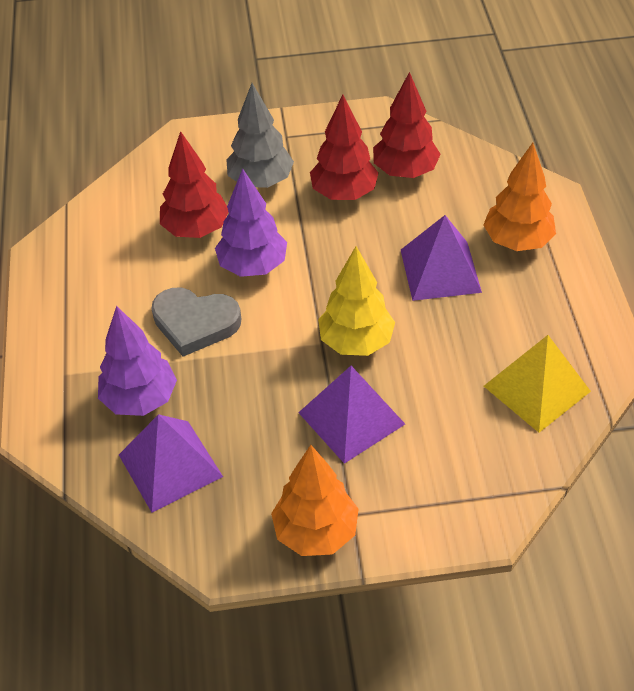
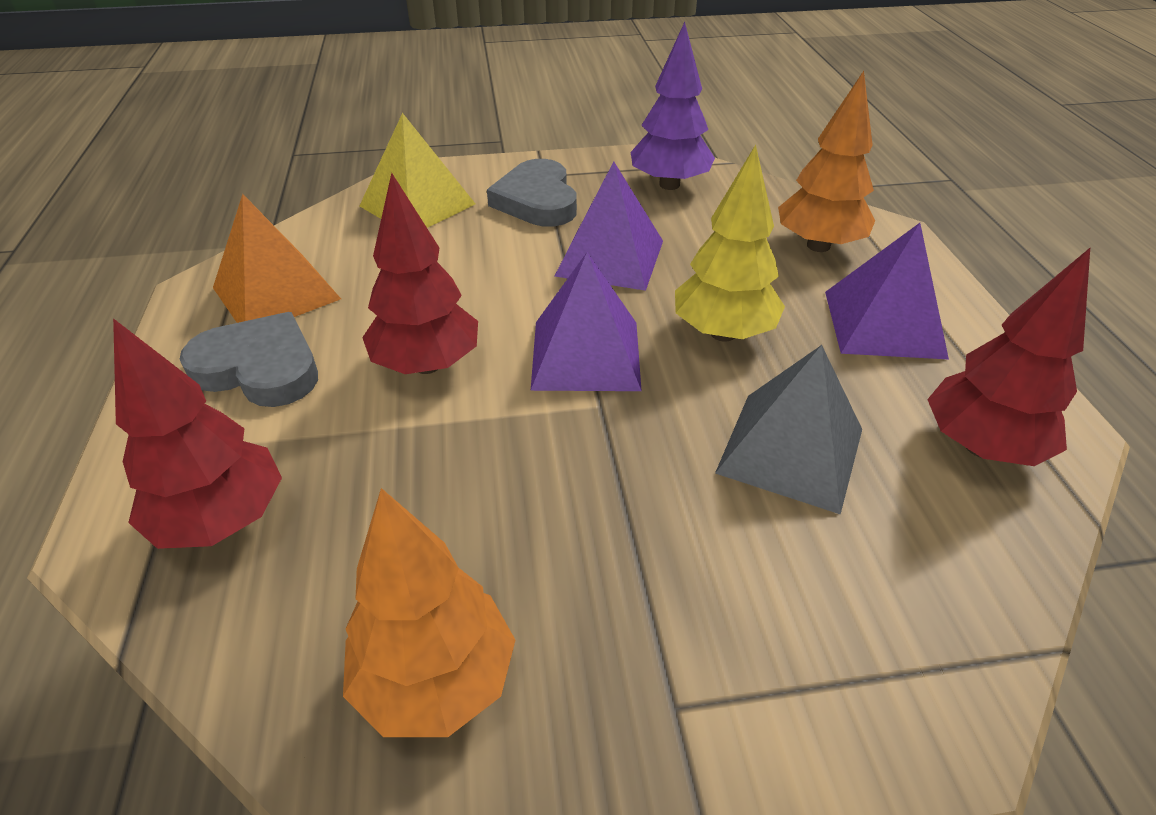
grey heart: [151,288,241,357] = 1 -> [179,312,318,407] [487,159,577,227] = 2
grey pyramid: none = 0 -> [715,345,862,515] = 1
grey tree: [226,83,294,188] = 1 -> none = 0
orange pyramid: none = 0 -> [213,194,341,323] = 1
purple tree: [98,306,177,416] [215,168,287,277] = 2 -> [630,22,715,190] = 1

